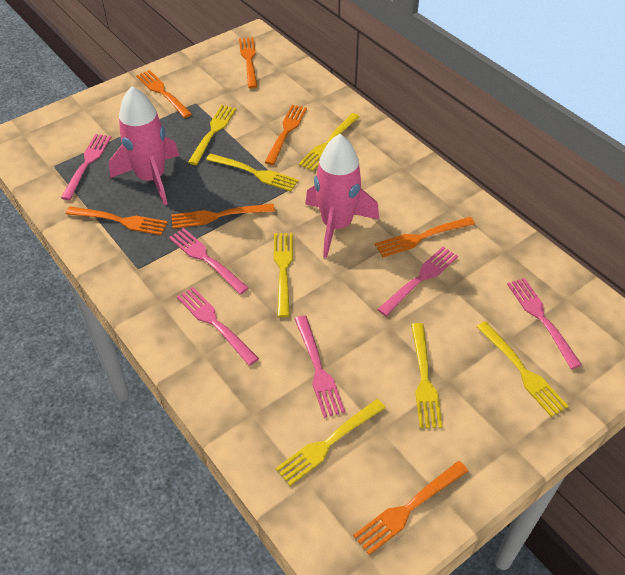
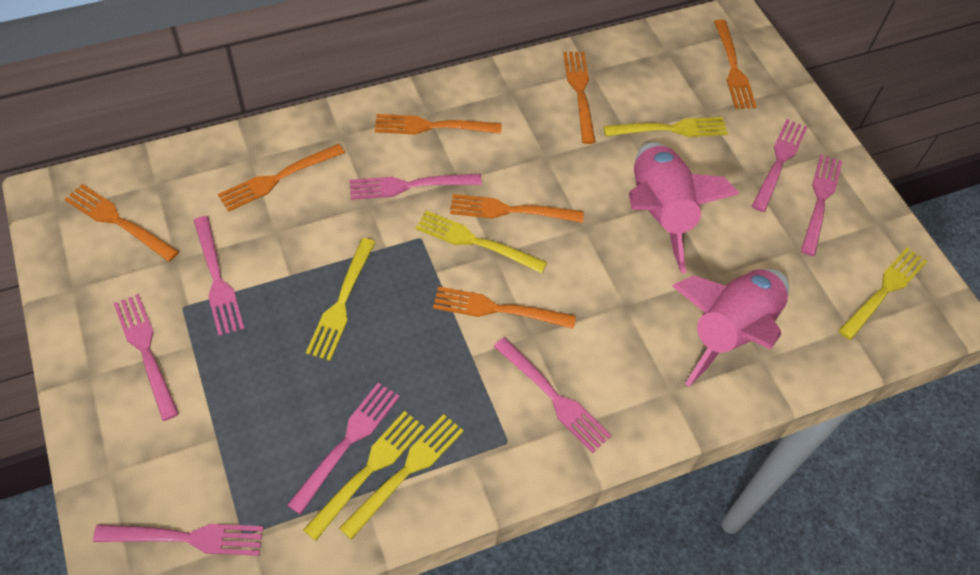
pink fork: [61,134,111,200] [169,228,249,294] [177,287,259,366] [295,315,345,418] [377,247,458,316] [507,278,582,369] = 6 -> [93,524,264,556] [113,294,179,421] [193,216,244,336] [287,383,400,514] [349,174,482,200] [493,337,612,453] [752,119,807,212] [801,155,842,256] = 8
yellow fork: [188,105,236,165] [206,153,299,192] [274,233,293,317] [275,399,386,486] [299,113,360,171] [411,323,443,428] [477,321,569,417] = 7 -> [303,411,425,541] [306,238,376,361] [339,414,464,540] [416,211,547,274] [604,117,728,137] [838,247,927,340] = 6

